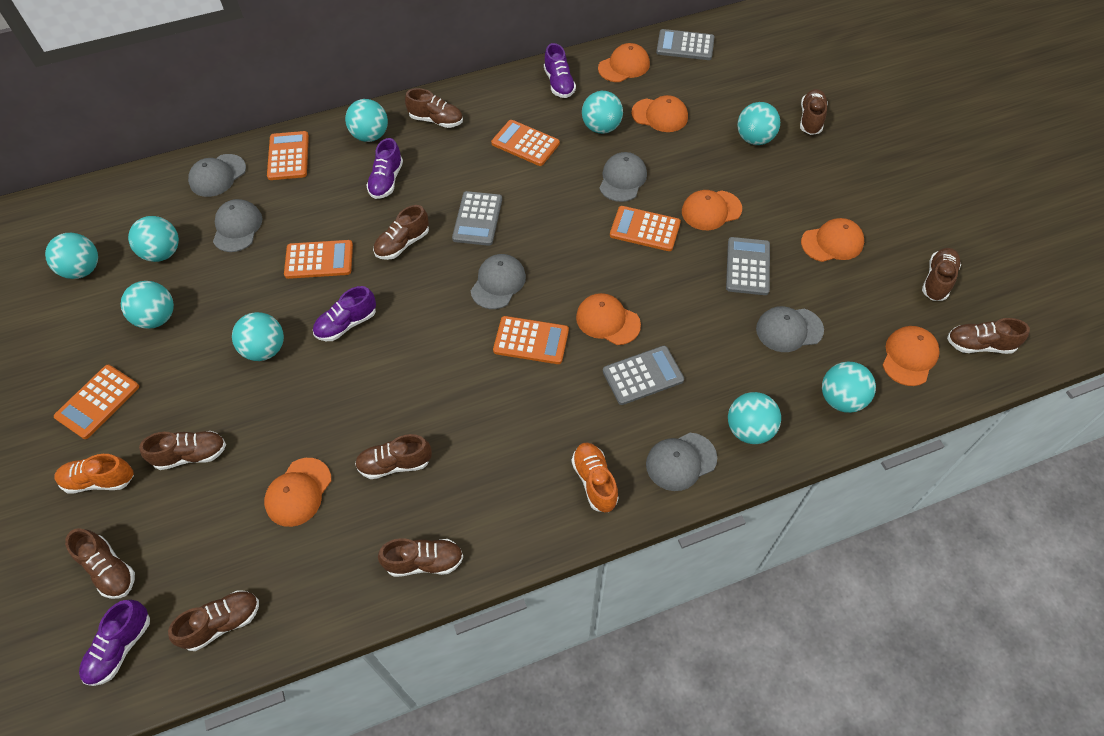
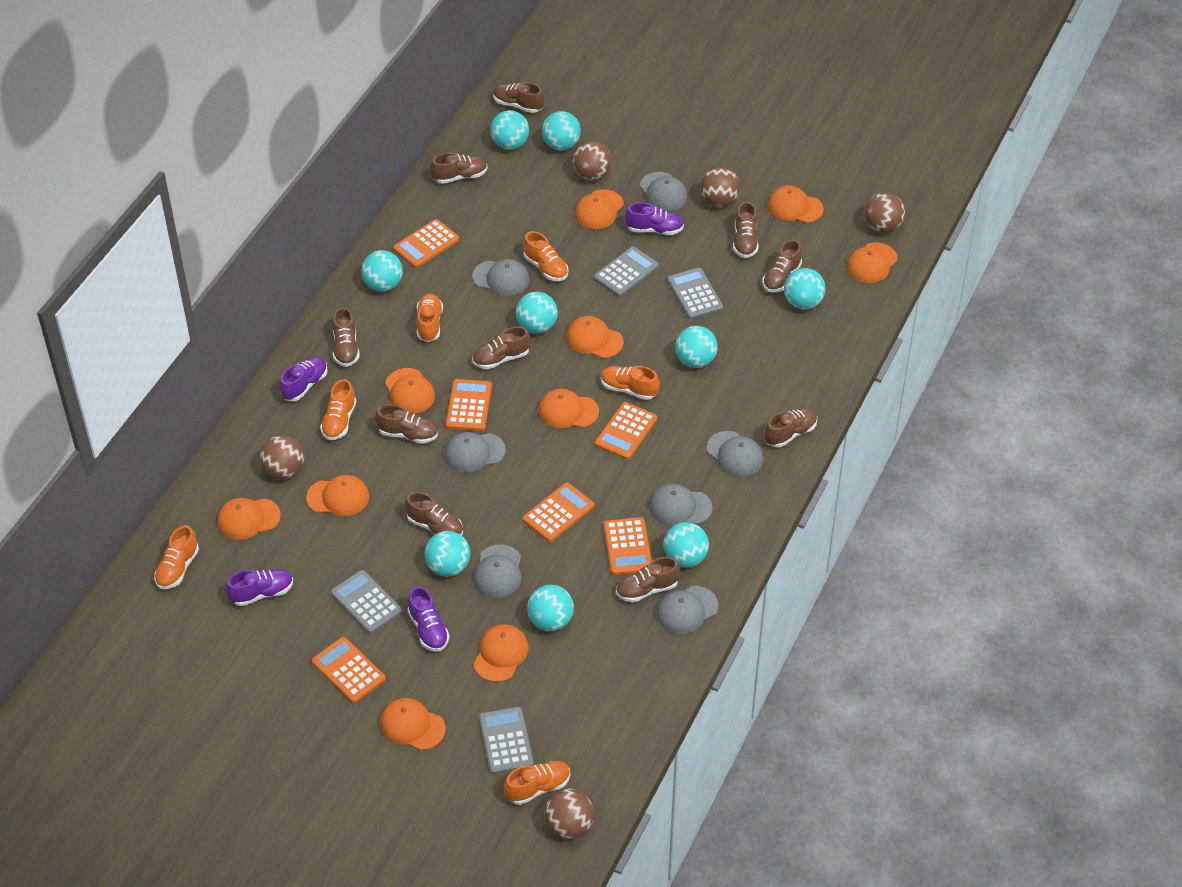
brown ball: none = 0 -> [260,435,304,479] [544,788,594,839] [573,141,612,181] [700,167,740,207] [865,193,905,233] = 5
grey cap: [188,154,246,197] [213,199,262,252] [471,254,526,309] [599,152,647,202] [646,433,717,491] [756,306,824,352] = 6 -> [444,432,506,472] [472,259,529,296] [474,544,521,598] [640,172,687,211] [649,484,712,525] [656,586,718,634] [707,431,763,477] = 7
orange cap: [264,458,331,527] [576,293,641,345] [598,43,650,82] [631,95,688,132] [682,190,742,230] [801,218,864,262] [883,326,940,386] = 7 -> [217,498,281,540] [306,475,369,516] [380,698,446,750] [385,368,435,414] [474,624,529,682] [539,389,599,428] [566,316,624,358] [575,189,624,229] [768,185,824,223] [847,243,898,283] = 10
orange shoe: [55,454,134,493] [572,442,619,512] = 2 -> [154,525,199,589] [320,379,356,440] [416,294,443,342] [504,761,570,805] [523,231,569,281] [601,366,660,400] = 6

